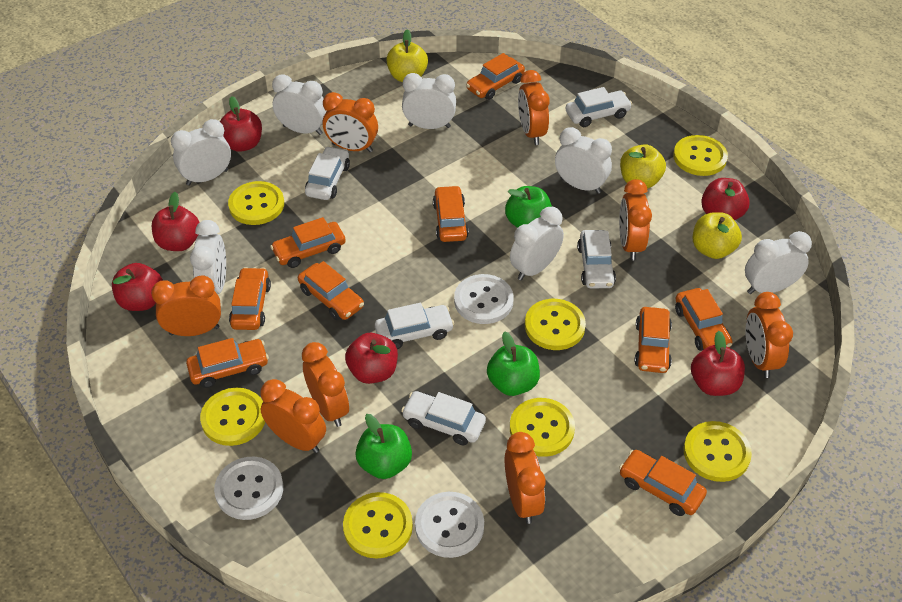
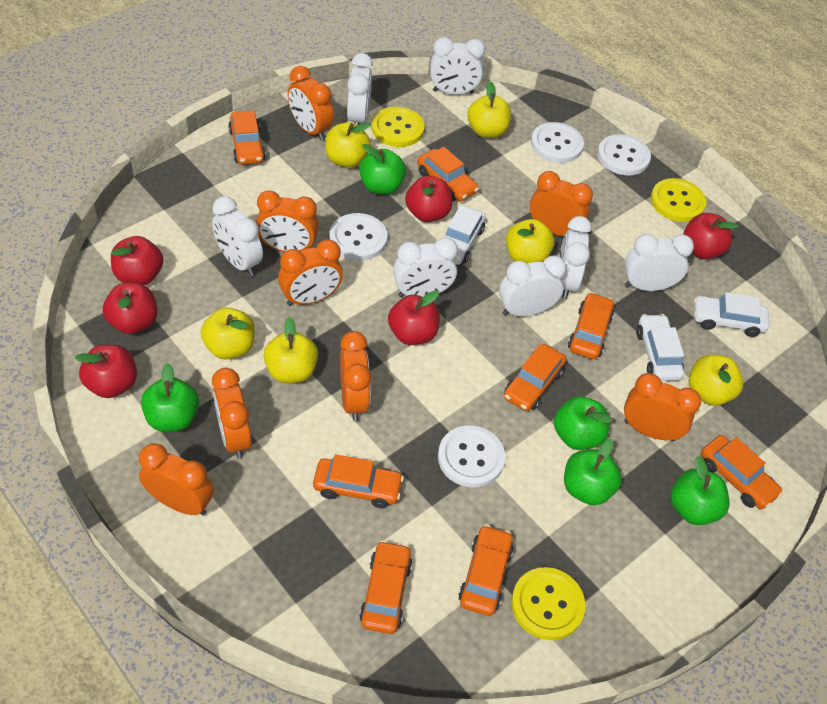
green apple: [355,414,412,479] [487,331,540,396] [505,186,552,228] = 3 -> [141,363,199,432] [359,144,406,195] [554,396,612,450] [564,439,622,505] [671,456,730,525] = 5
orange car: [186,338,269,388] [229,267,271,330] [270,217,346,268] [298,261,364,320] [433,185,469,242] [466,53,525,100] [619,450,707,516] [634,307,672,373] [675,288,732,351] = 9 -> [228,110,266,165] [313,454,404,508] [359,540,412,634] [417,147,479,202] [458,525,513,616] [504,344,566,411] [568,292,614,359] [701,435,783,509] = 8
white button: [214,457,283,520] [415,492,484,558] [454,274,514,324] = 3 -> [329,213,387,261] [438,425,505,488] [531,122,584,163] [597,134,651,175] = 4
white car: [305,146,350,200] [375,303,454,349] [401,391,486,445] [566,87,632,127] [577,230,616,288] = 5 -> [444,205,486,265] [636,314,684,381] [693,292,769,337] = 3
yellow apple: [386,29,428,82] [620,144,666,189] [693,212,742,259] = 3 -> [201,307,255,360] [263,317,318,383] [325,122,371,168] [468,81,511,138] [506,219,555,264] [688,354,743,406] = 6
yellow button: [200,388,265,446] [228,181,284,225] [343,492,413,559] [510,398,575,457] [525,299,586,350] [673,135,728,176] [684,421,752,482] = 7 -> [372,107,425,147] [511,567,585,640] [651,178,706,222] = 3

